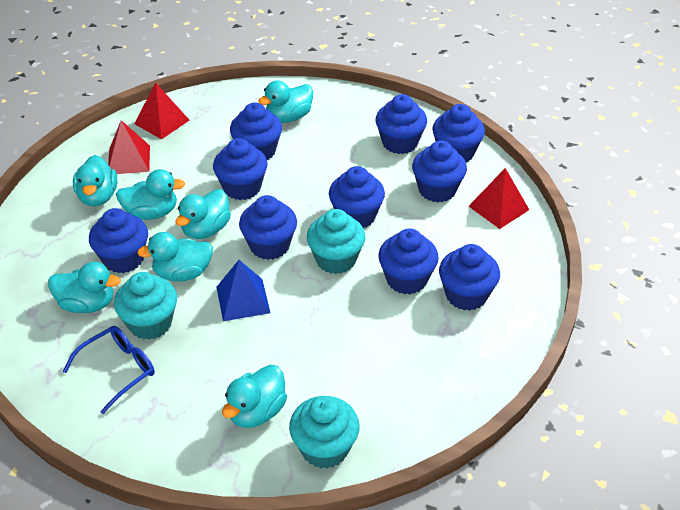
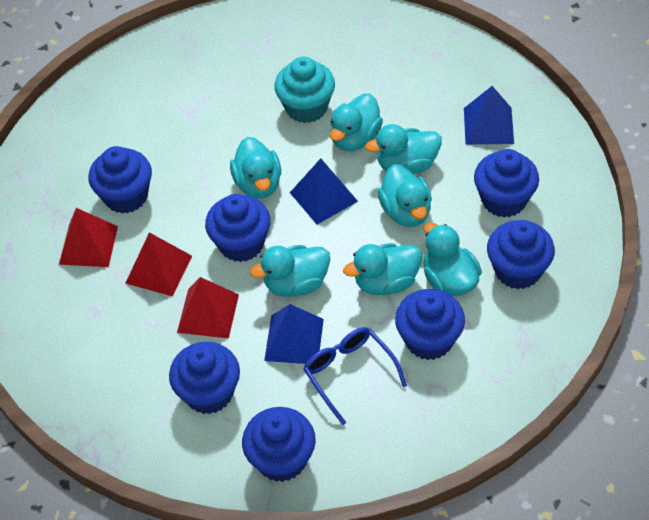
blue cupcake: [89,208,148,273] [213,138,268,200] [230,103,282,160] [239,195,297,260] [329,166,385,228] [375,94,427,154] [378,228,439,294] [412,140,467,203] [432,104,485,162] [439,244,500,311] = 10 -> [89,146,152,213] [169,342,240,414] [205,194,271,262] [242,407,316,482] [395,289,465,360] [474,149,539,217] [487,220,555,289] = 7
blue pyramid: [216,260,270,321] = 1 -> [264,304,324,364] [290,158,358,224] [464,86,514,144] = 3
turquoise cupcake: [114,272,177,340] [289,396,360,469] [307,209,365,274] = 3 -> [274,57,335,123] = 1

